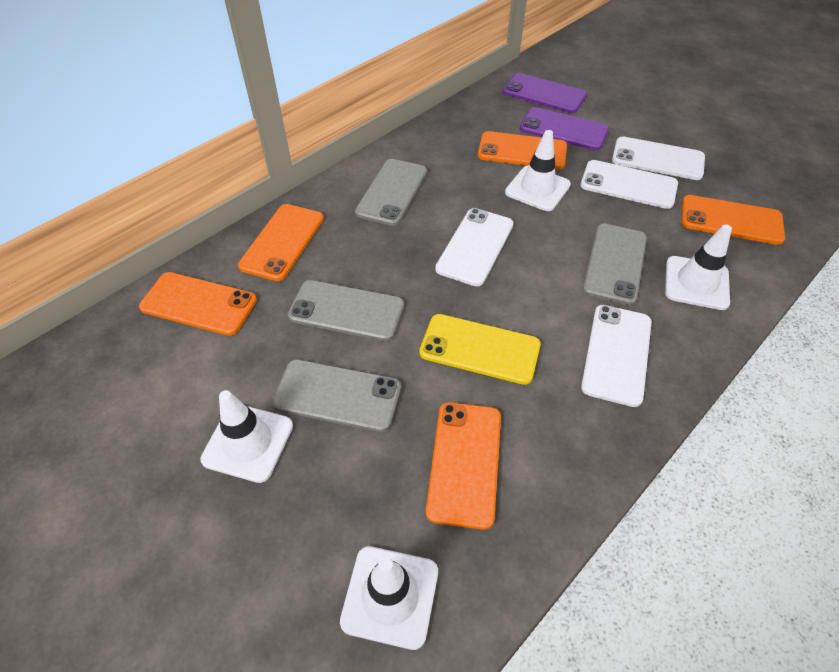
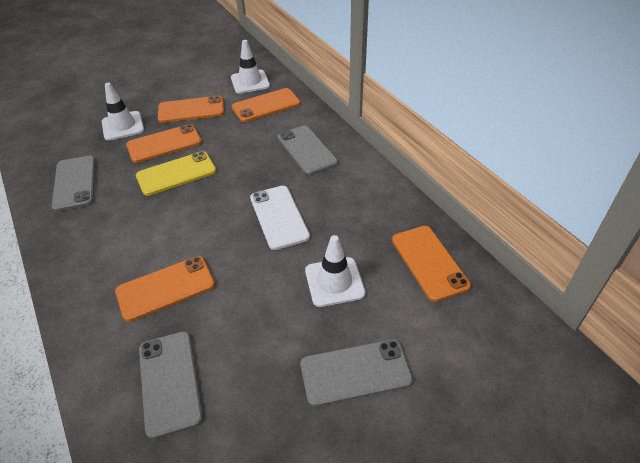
purple phone: [503,73,587,113] [520,107,609,150] = 2 -> none = 0
white phone: [435,208,514,286] [580,160,678,209] [581,305,652,407] [612,136,705,180] = 4 -> [250,186,310,250] = 1
white traffic cone: [200,390,293,483] [340,546,438,650] [505,130,571,211] [665,224,732,310] = 4 -> [102,82,144,141] [231,40,270,94] [305,235,365,307] = 3

